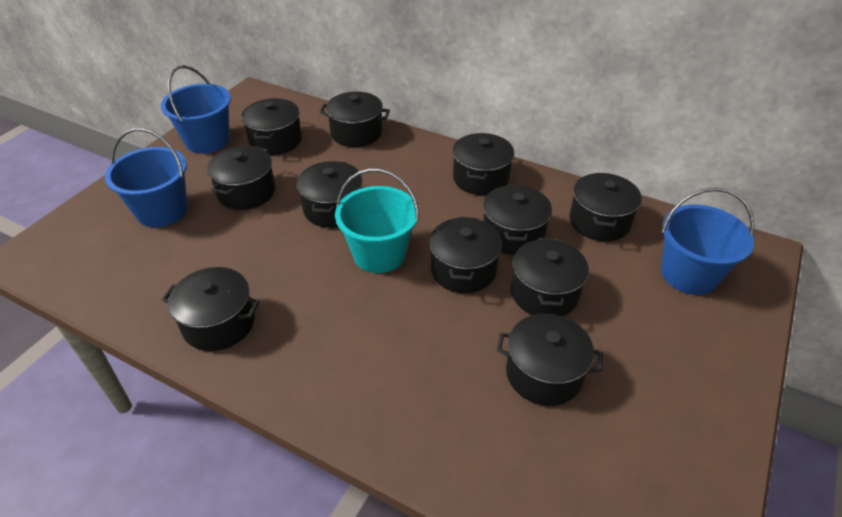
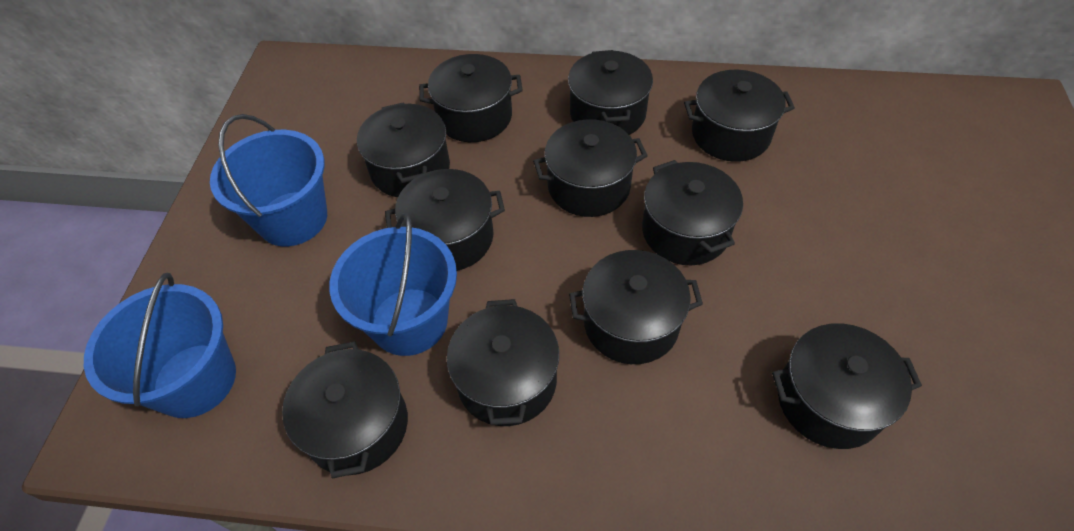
turquoise bucket: [335,168,419,273] = 1 -> none = 0

